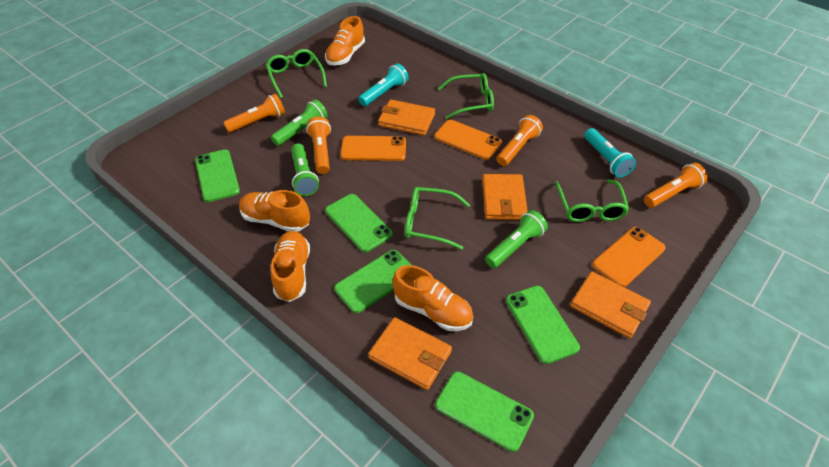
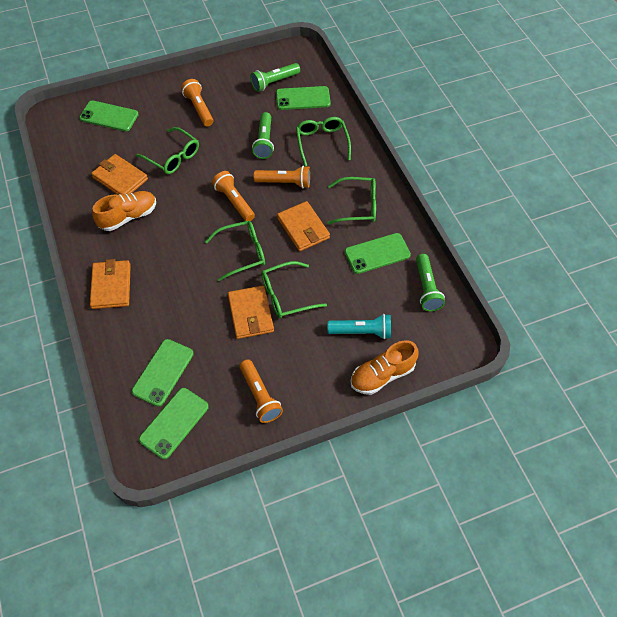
green glasses: [266,49,327,98] [405,187,470,250] [438,73,494,119] [554,179,629,222] = 4 -> [136,127,199,174] [205,221,265,281] [261,261,327,318] [296,117,351,166] [327,177,376,224] = 5
orange phone: [340,136,406,161] [434,120,502,160] [592,227,666,287] = 3 -> none = 0
orange shoe: [239,190,310,232] [271,231,310,302] [325,16,365,66] [392,265,473,331] = 4 -> [92,191,156,231] [350,340,419,395] = 2
turquoise flashlight: [358,63,409,106] [584,128,636,177] = 2 -> [327,314,391,339] = 1

